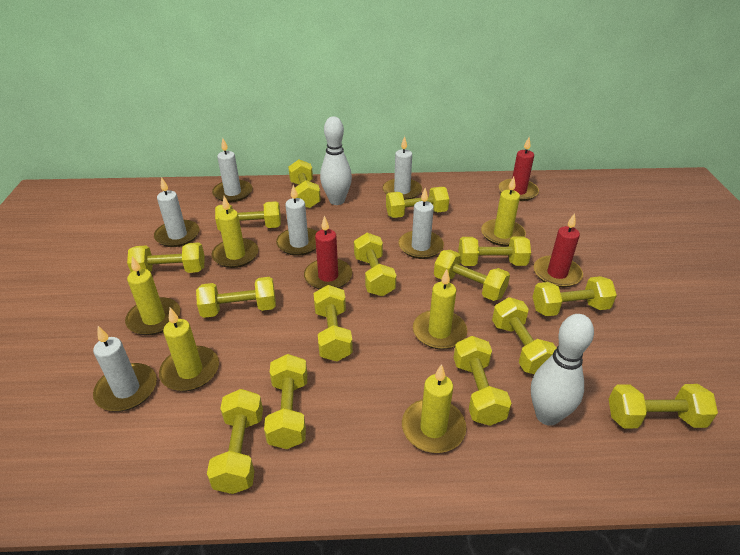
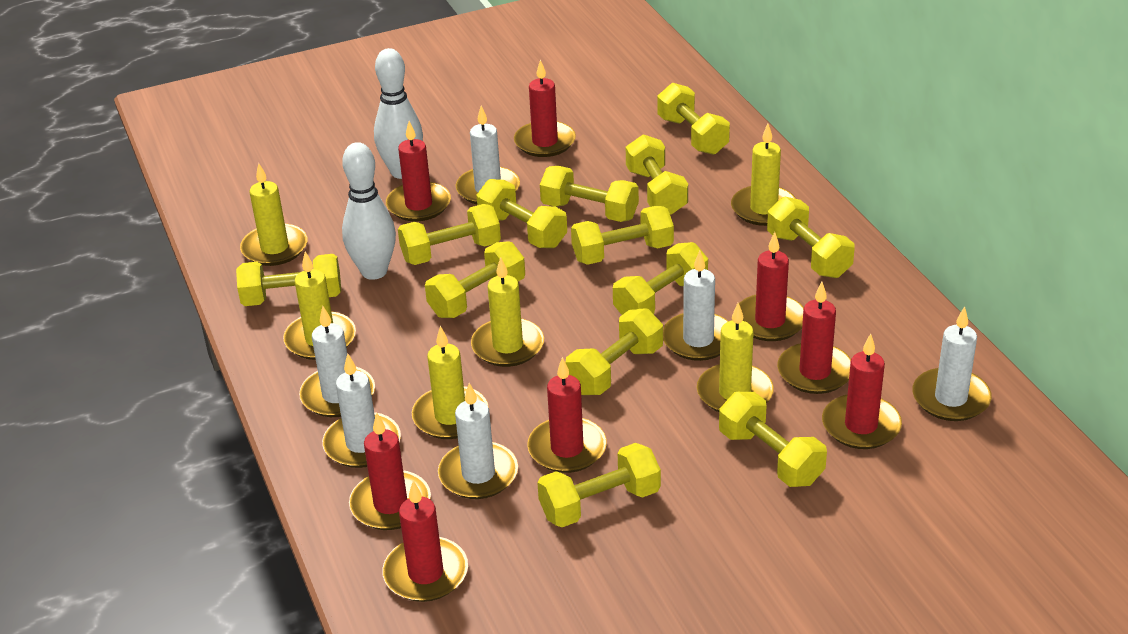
red candle: [304,215,352,290] [499,137,539,201] [534,213,583,288] = 3 -> [349,413,431,530] [382,481,468,602] [386,121,451,222] [514,60,576,157] [527,357,607,473] [739,232,804,341] [777,282,851,394] [822,333,902,449] = 8
yellow dumbbell: [127,242,204,273] [196,277,276,318] [207,389,263,494] [215,201,281,231] [264,354,307,449] [288,159,321,208] [313,285,353,361] [354,233,396,296] [386,187,449,218] [434,250,510,301] [454,336,512,426] [458,236,531,266] [492,297,557,374] [533,276,617,316] [609,384,718,428] = 15 -> [236,254,341,306] [398,204,501,265] [425,241,525,318] [476,179,567,248] [537,443,661,527] [540,166,639,222] [565,308,663,395] [571,205,674,265] [613,242,708,315] [626,134,688,215] [657,83,730,155] [719,392,827,487] [767,197,855,278] = 13

